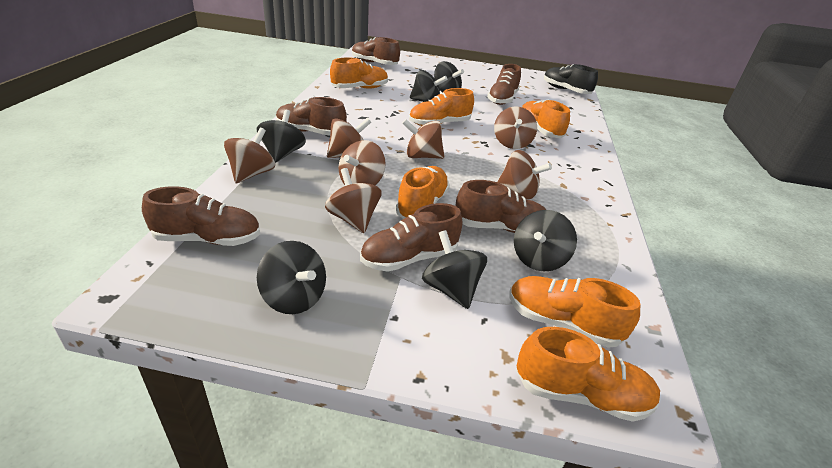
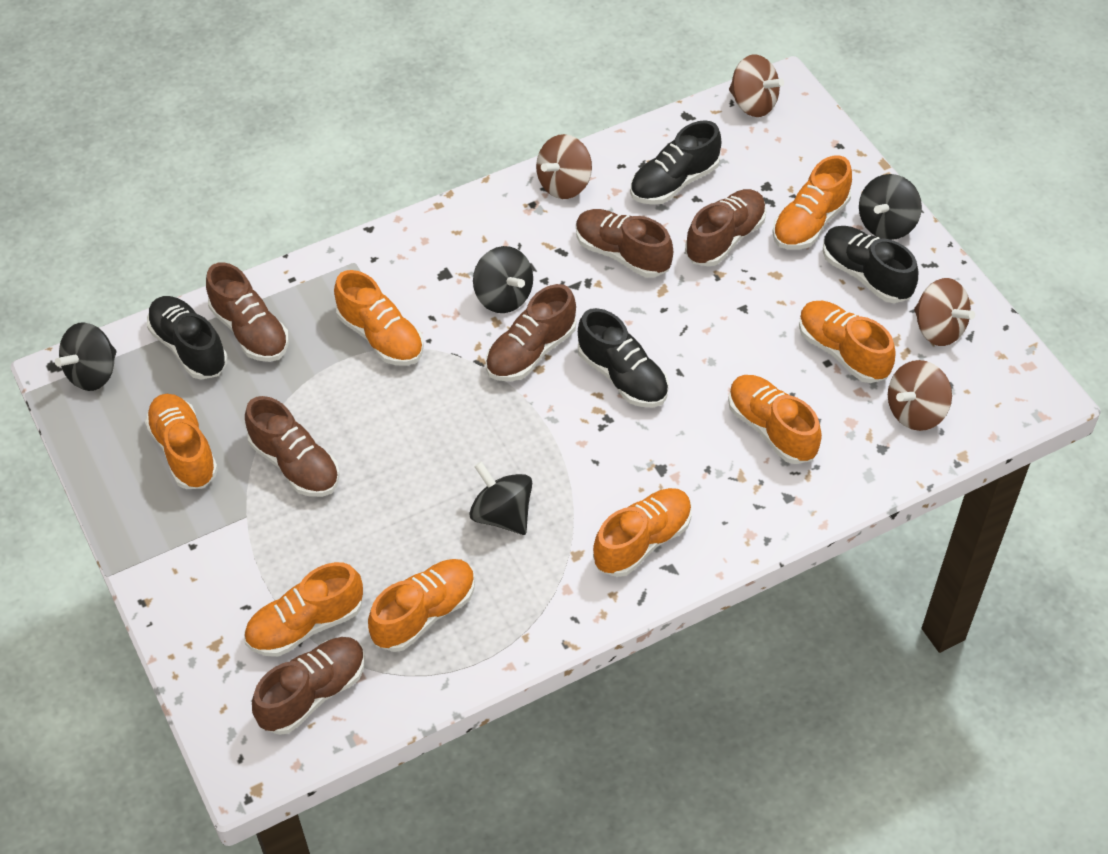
black shoe: [544,64,598,94] = 1 -> [147,296,228,379] [578,308,669,407] [630,120,721,205] [823,226,918,303] = 4
black spinning top: [257,110,306,163] [257,241,326,314] [410,70,448,102] [422,230,487,309] [434,61,464,93] [514,210,577,272] = 6 -> [55,322,117,391] [469,461,532,535] [473,246,533,313] [859,174,922,240] = 4
brown spinning top: [224,128,275,183] [325,168,381,233] [327,118,371,158] [338,140,386,185] [402,119,444,159] [494,107,537,149] [497,150,552,199] = 7 -> [536,134,592,199] [729,54,784,117] [888,360,952,431] [914,278,975,346] = 4
orange shoe: [330,57,388,89] [395,166,450,219] [409,88,474,126] [510,276,640,348] [516,327,661,422] [522,99,570,138] = 6 -> [145,394,218,489] [244,562,363,657] [334,270,424,366] [368,559,475,652] [593,488,692,577] [728,375,822,464] [772,156,852,250] [799,301,896,383] = 8

